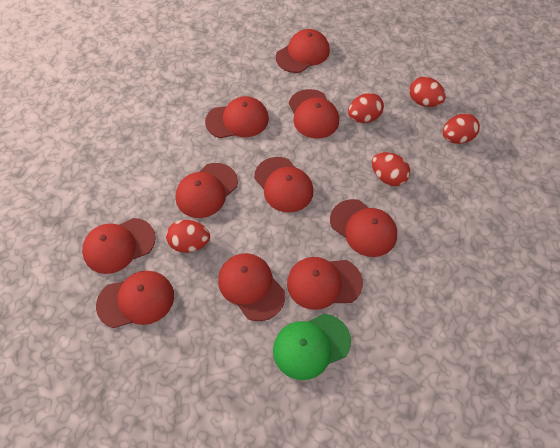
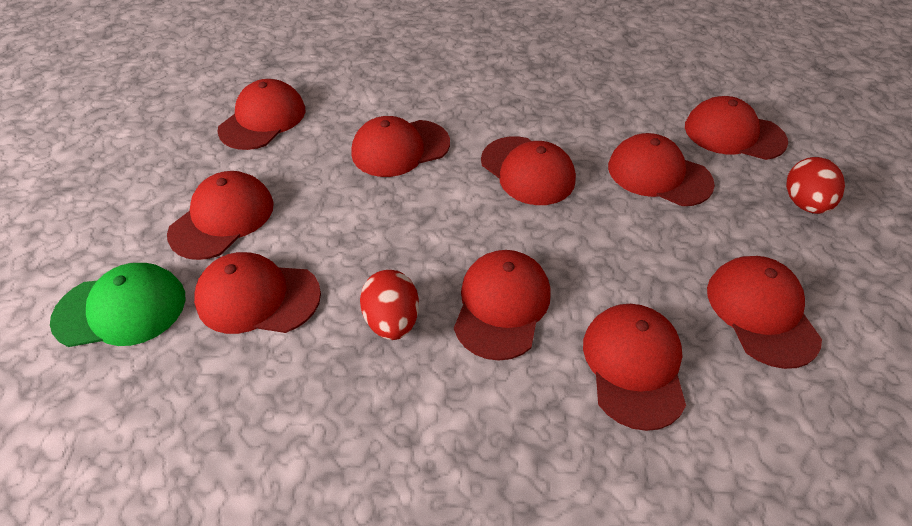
red egg: [166,220,210,253] [348,93,384,123] [372,152,410,186] [409,77,446,107] [442,113,480,144] = 5 -> [360,270,419,340] [786,157,845,214] = 2

